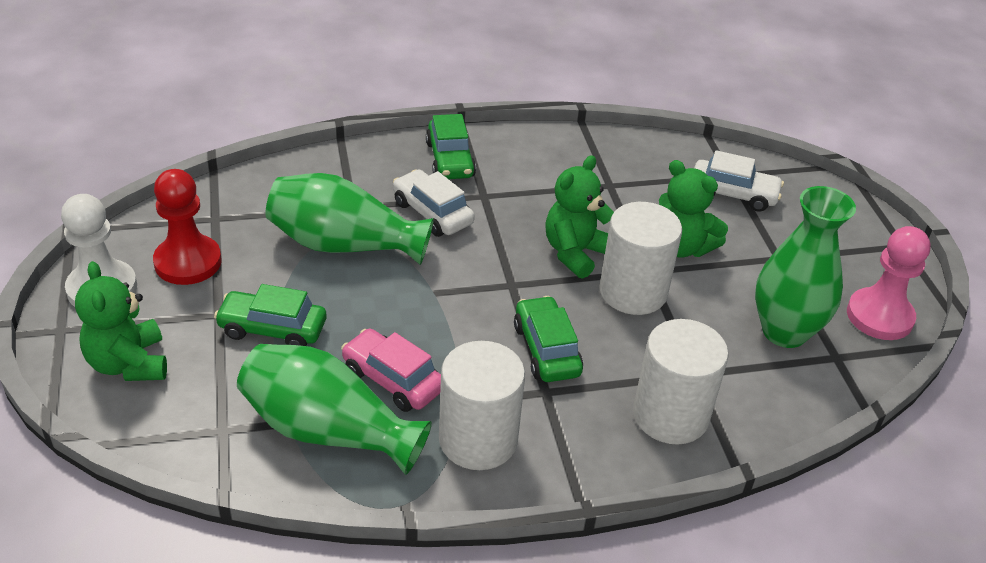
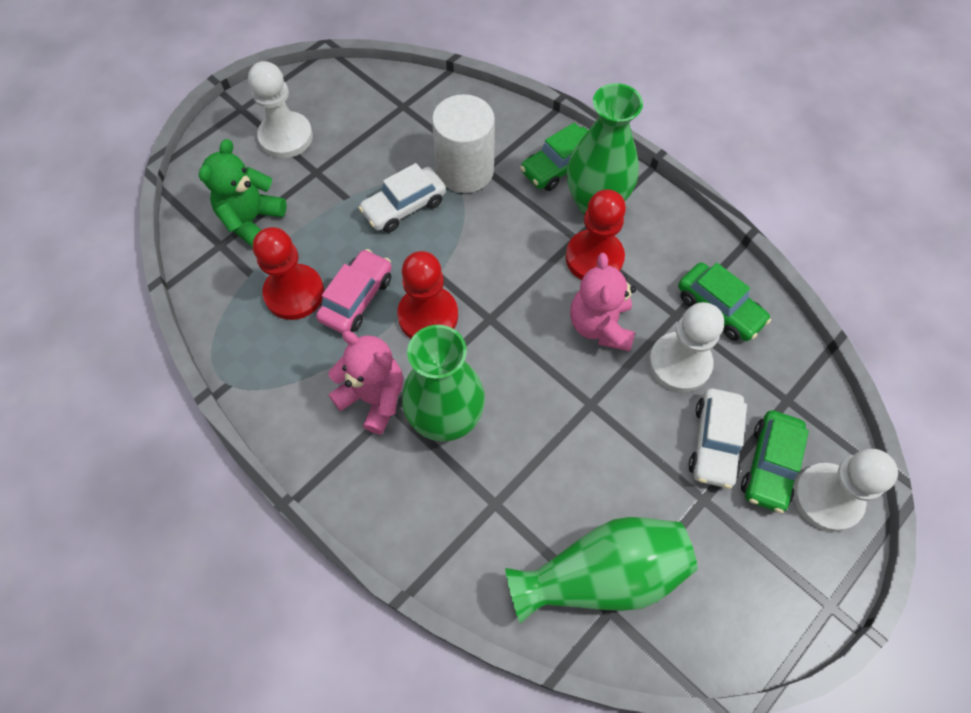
green teddy bear: [75,261,167,381] [545,155,614,279] [659,160,728,258] = 3 -> [199,139,287,247] = 1
pink pawn: [847,226,931,340] = 1 -> none = 0
pink teddy bear: none = 0 -> [328,331,403,435] [570,253,636,352] = 2
red pawn: [153,169,222,285] = 1 -> [253,227,324,320] [397,251,458,338] [566,189,626,280] = 3
white cylinder: [439,341,525,470] [599,202,682,315] [633,319,729,445] = 3 -> [432,94,495,193] = 1
white pawn: [61,194,137,307] = 1 -> [248,61,313,158] [649,302,724,392] [794,449,898,532] = 3

